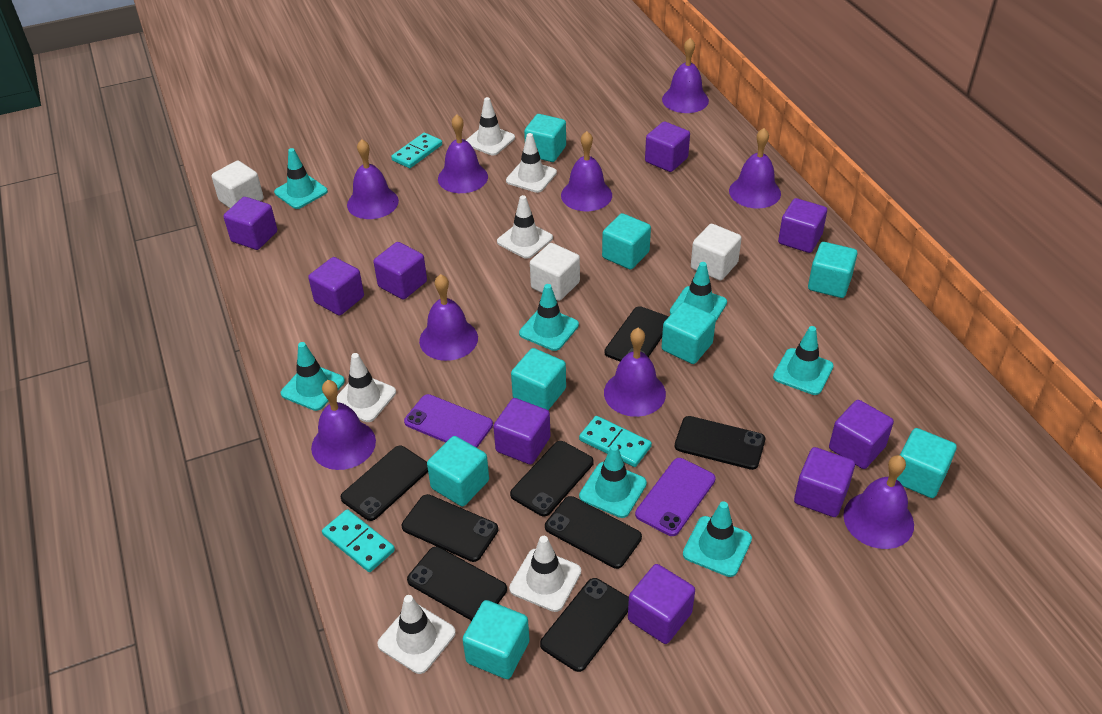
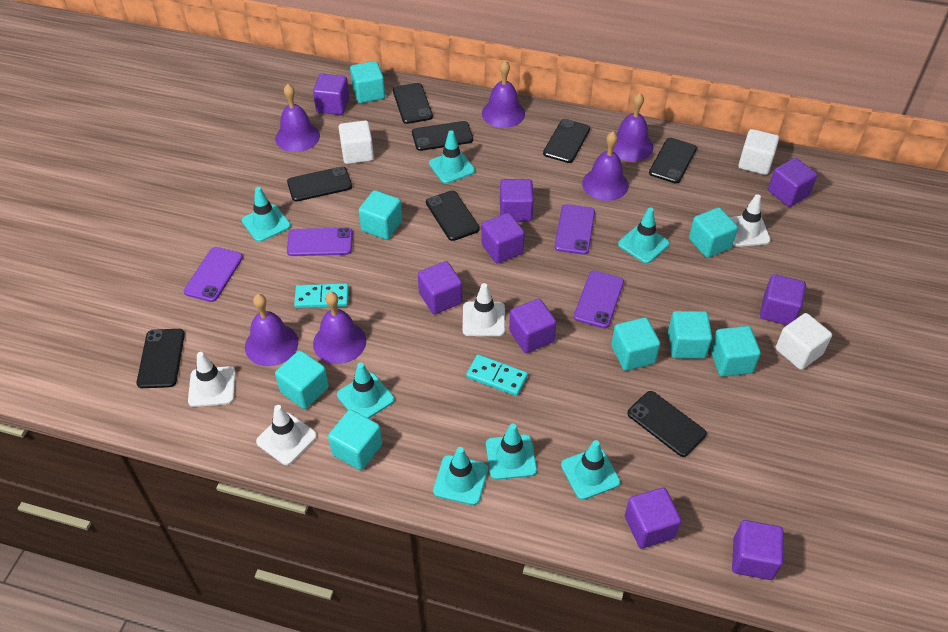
purple bell: [311,380,376,470] [347,139,399,219] [419,274,478,361] [438,114,488,193] [561,131,612,211] [604,328,666,417] [662,38,709,113] [729,128,781,208] [843,455,914,549] = 9 -> [245,294,298,366] [275,84,320,152] [313,292,366,364] [482,60,525,128] [582,131,629,201] [613,93,654,161] = 6
purple phone: [404,394,493,448] [635,458,716,536] = 2 -> [184,247,243,302] [287,228,353,256] [555,204,595,255] [574,271,624,328] = 4
turquoise domino: [322,509,395,572] [391,133,442,168] [579,416,652,467] = 3 -> [294,283,349,308] [466,355,528,396] = 2
white traffic cone: [337,353,396,422] [378,595,456,674] [466,97,515,155] [497,195,553,259] [506,133,557,193] [509,536,581,612] = 6 -> [188,352,236,407] [256,405,317,465] [463,283,505,336] [730,194,771,247] = 4

